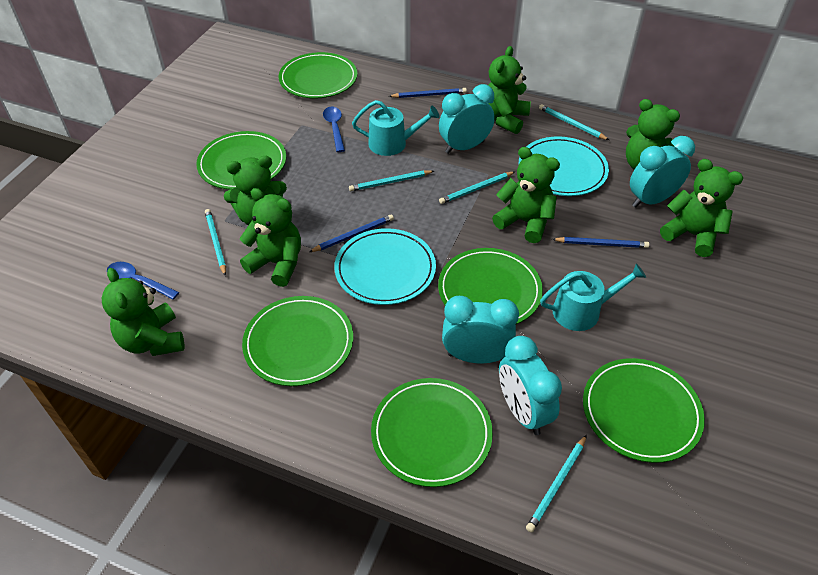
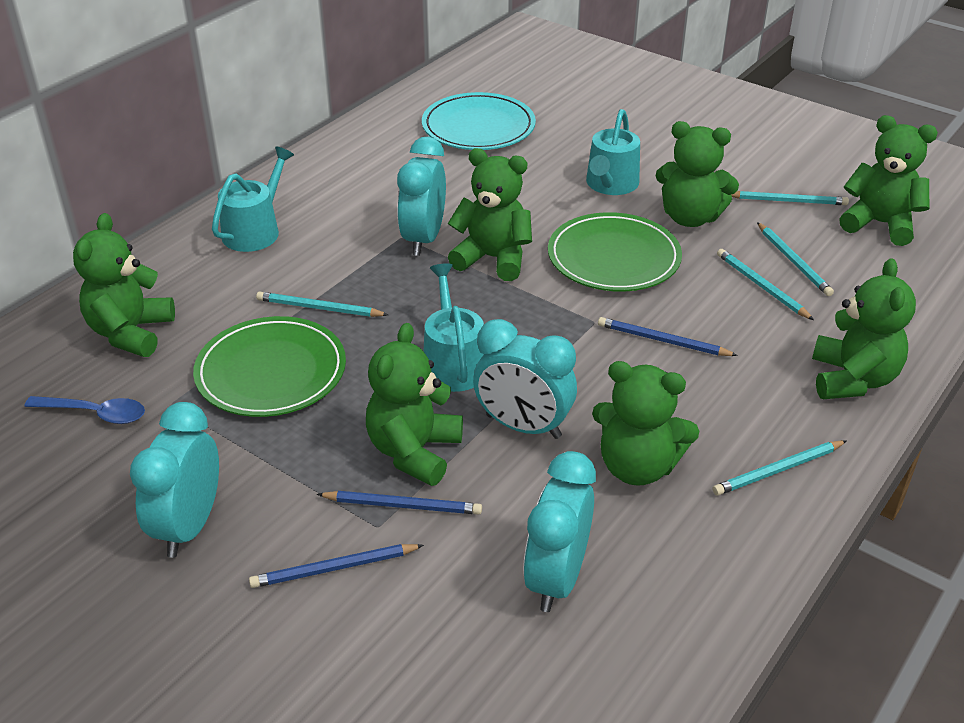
blue spoon: [107,262,179,300] [323,107,345,152] = 2 -> [24,396,145,424] = 1
green plate: [196,131,286,190] [242,296,353,386] [279,52,357,98] [371,378,493,487] [438,248,543,325] [583,358,705,463] = 6 -> [193,316,346,417] [548,212,682,292] = 2
turquoise plate: [334,228,436,305] [519,137,609,196] = 2 -> [422,92,536,150] = 1
turquoise watering can: [352,100,440,156] [540,263,646,331] = 2 -> [212,146,294,252] [423,263,484,392] [586,109,640,195] = 3

